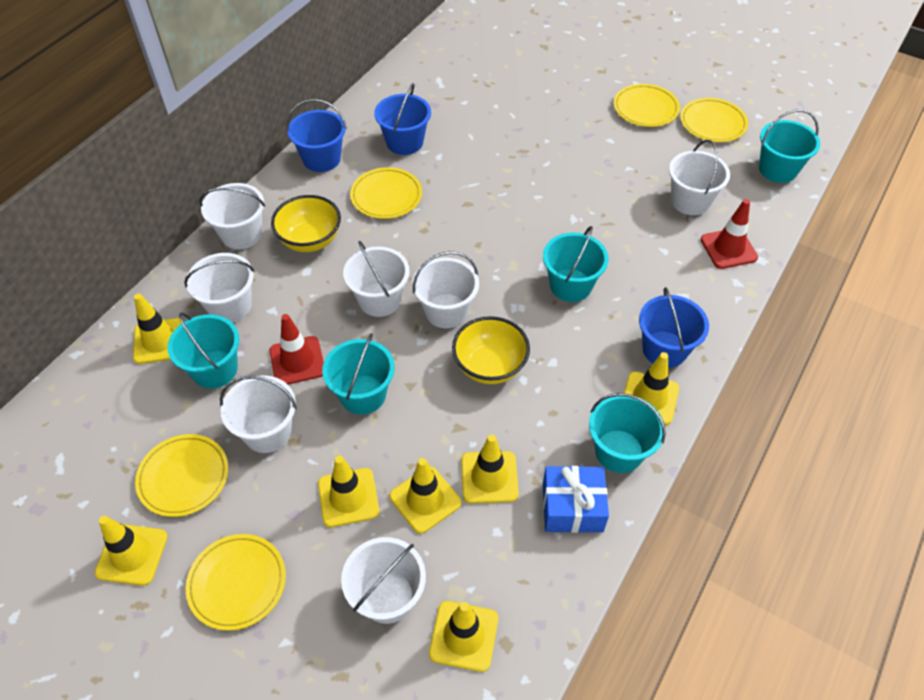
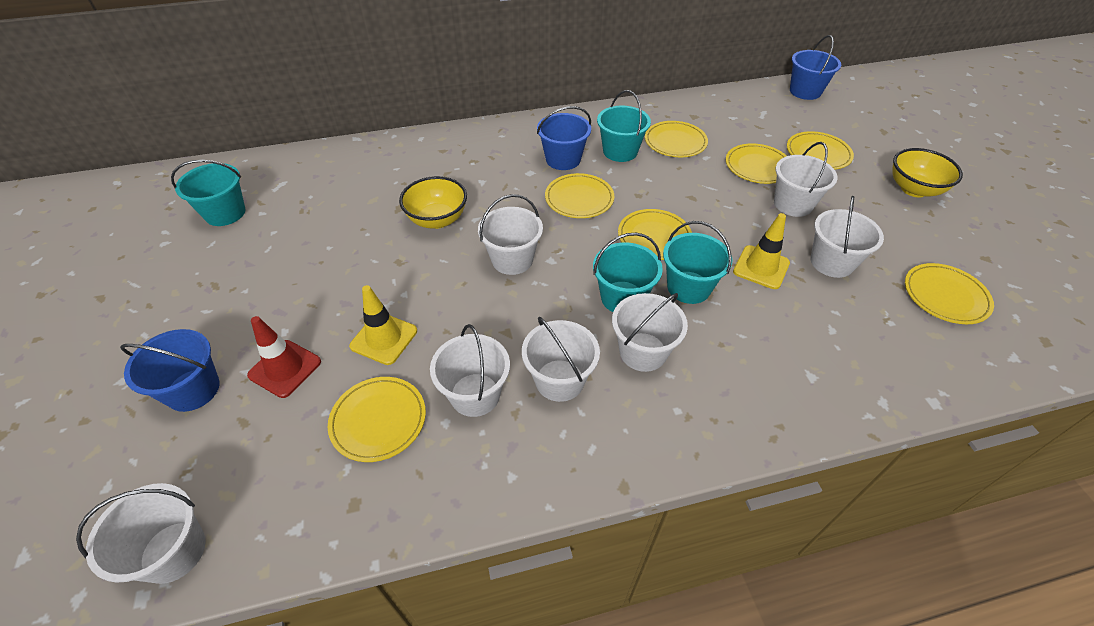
blue gift: [543,466,609,533] = 1 -> none = 0
red traffic cone: [269,314,324,384] [700,199,758,269] = 2 -> [247,316,321,398] = 1
turquoise bucket: [167,312,239,389] [322,334,394,415] [543,226,609,302] [589,393,666,473] [759,109,820,183] = 5 -> [171,160,245,226] [593,233,663,312] [597,90,651,162] [663,221,732,304] = 4
yellow plate: [135,434,228,517] [186,534,286,631] [350,167,422,219] [614,84,680,127] [680,98,748,142] = 5 -> [328,377,426,462] [545,173,614,218] [618,209,692,260] [645,121,708,157] [726,143,787,184] [787,131,854,170] [905,263,994,324] = 7
yellow traffic cone: [95,516,168,586] [133,294,185,364] [318,456,379,527] [390,458,461,534] [429,601,498,672] [461,434,519,503] [624,352,679,425] = 7 -> [349,285,417,365] [733,213,790,289] = 2

